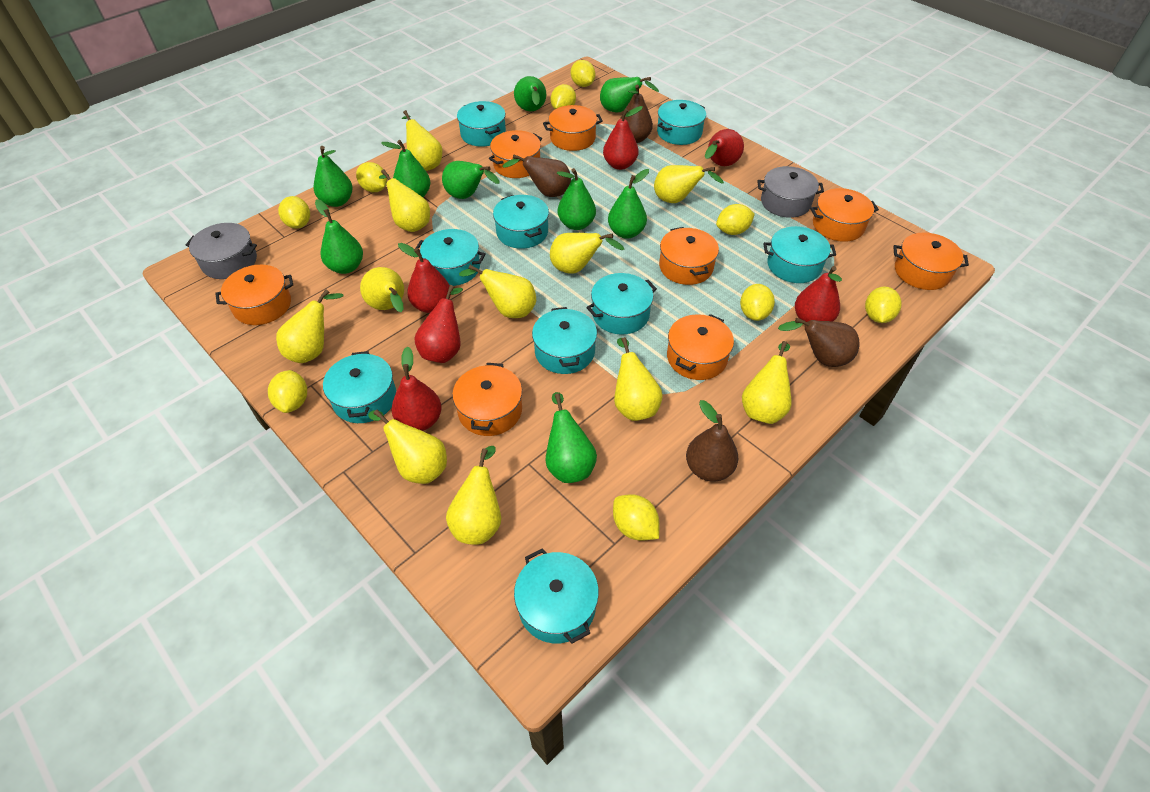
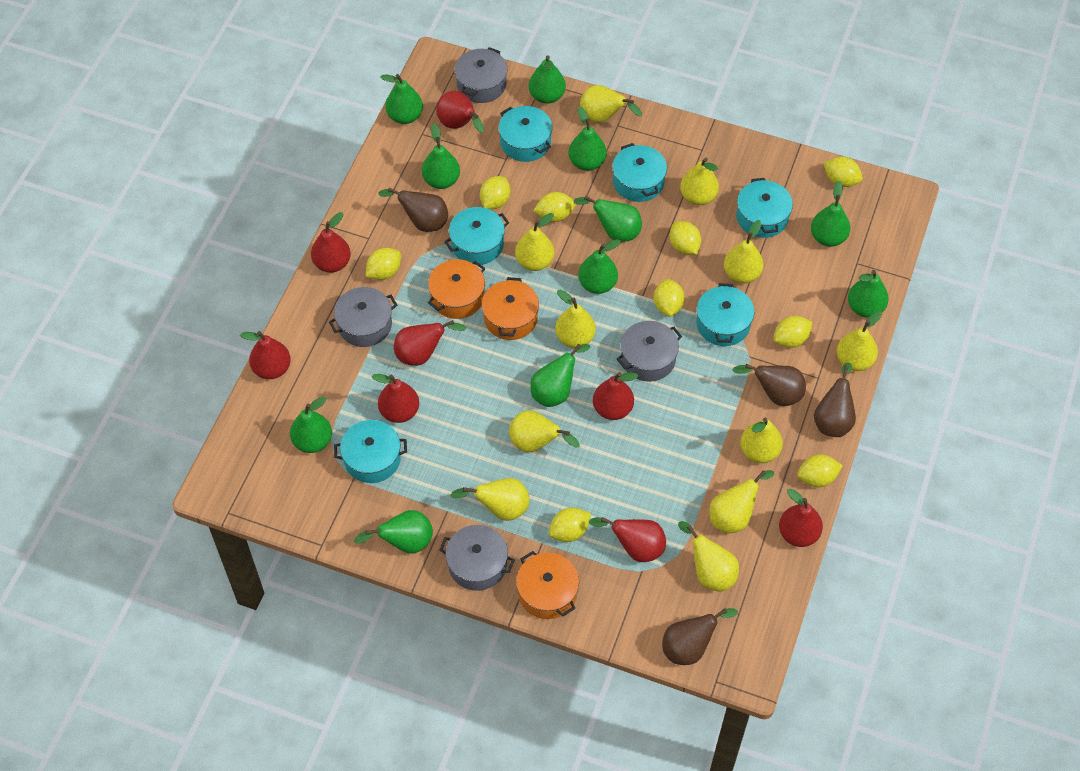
green pear: [314,146,353,207] [315,199,363,274] [381,140,430,197] [442,161,499,199] [514,76,546,111] [545,392,597,483] [557,168,596,230] [600,77,659,113] [608,169,649,239] = 9 -> [290,396,332,453] [354,510,433,554] [380,74,423,124] [422,123,460,189] [529,55,566,104] [530,344,590,407] [568,106,607,171] [573,195,642,242] [578,239,621,294] [811,181,850,247] [848,270,889,318] = 11
grey pot: [186,223,257,279] [757,166,824,218] = 2 -> [329,287,397,347] [439,525,515,591] [455,47,507,103] [617,321,682,382] = 4
orange pot: [215,265,293,325] [452,363,522,436] [489,130,542,178] [543,105,603,151] [659,227,719,285] [667,314,734,380] [810,188,879,242] [893,232,969,290] = 8 -> [428,259,485,319] [482,277,539,340] [516,551,579,619] = 3
red pear: [391,346,442,431] [398,243,450,313] [414,285,463,363] [603,106,643,170] [705,129,744,166] [795,266,842,322] = 6 -> [240,331,291,379] [311,212,351,273] [372,374,419,423] [394,320,466,366] [436,91,484,133] [589,517,666,562] [593,372,638,420] [779,489,823,547] = 8
turquoise pot: [323,351,396,423] [415,229,486,286] [457,101,506,147] [493,195,549,249] [514,548,599,644] [532,307,597,374] [586,273,657,334] [657,100,706,145] [763,226,836,283] = 9 -> [334,420,407,483] [444,207,509,265] [499,106,552,162] [612,143,667,202] [696,283,754,346] [736,178,793,238] = 6

